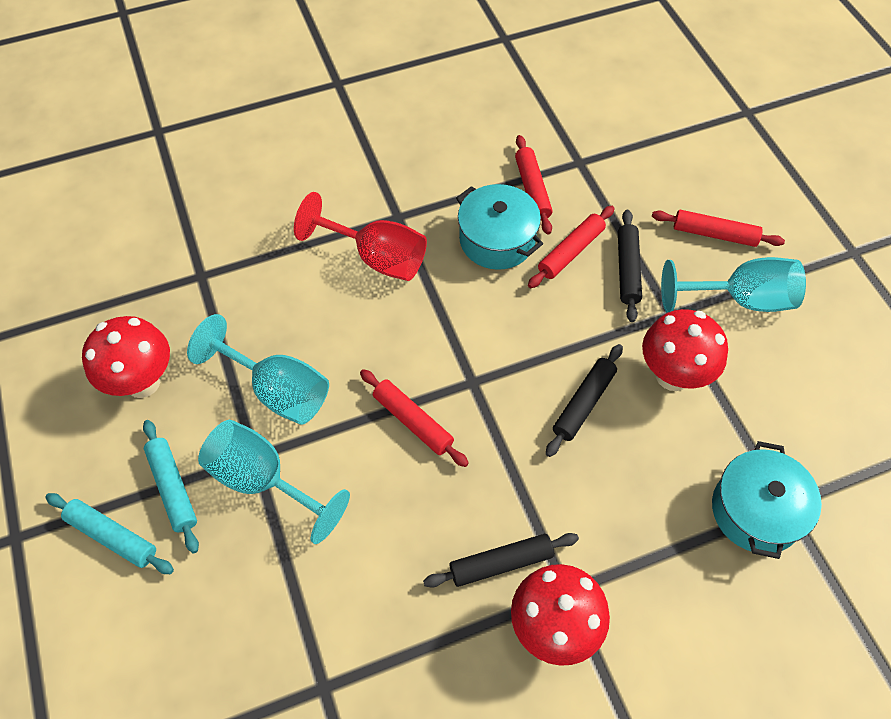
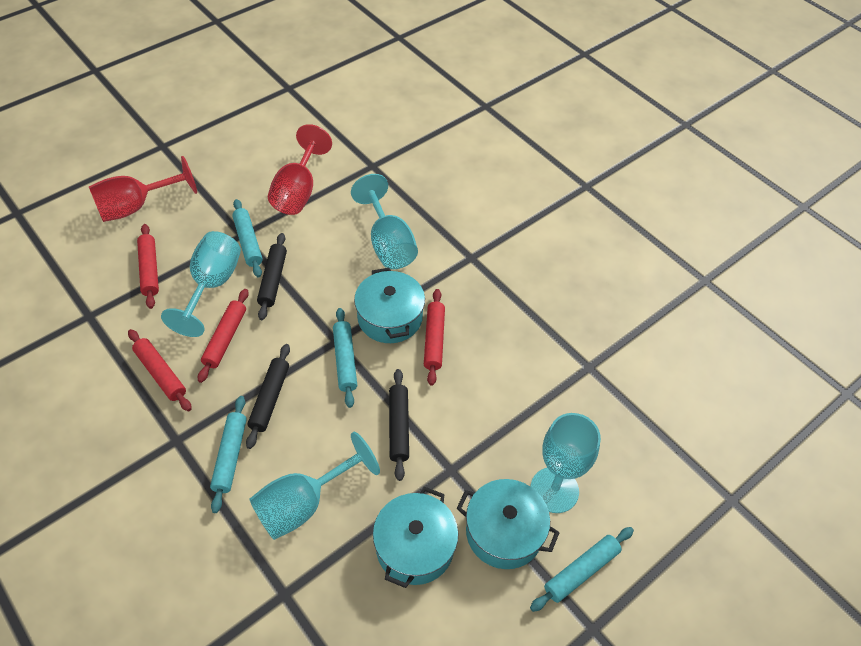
red goblet: [294,192,427,281] = 1 -> [89,156,197,222] [268,124,332,215] = 2
red mushroom: [82,316,170,398] [511,564,610,666] [642,309,728,391] = 3 -> none = 0
turquoise goblet: [187,314,329,425] [198,420,350,544] [661,257,806,313] = 3 -> [161,231,241,337] [250,432,380,540] [351,174,418,269] [530,413,601,513] = 4
turquoise pot: [456,184,543,270] [712,441,822,559] = 2 -> [354,268,425,343] [373,487,458,588] [456,479,560,569] = 3
turquoise rolling pin: [46,493,174,574] [143,420,199,553] = 2 -> [210,396,247,513] [232,199,263,278] [333,308,357,408] [530,527,634,612] = 4

